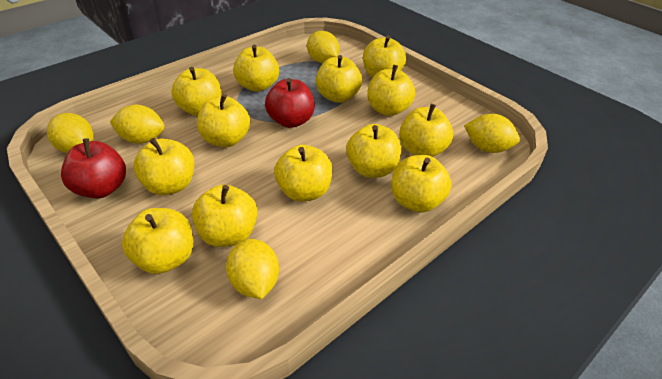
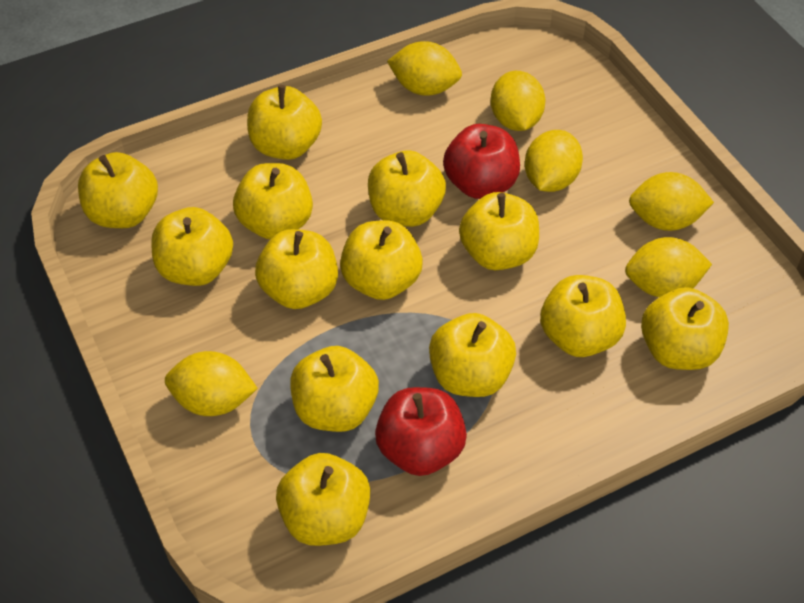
yellow lemon: [47,113,93,153] [110,105,165,144] [226,239,279,299] [307,31,339,63] [464,114,520,153] = 5 -> [165,351,258,416] [387,41,462,96] [490,71,545,131] [525,130,583,192] [625,237,712,297] [629,172,714,231] = 6

